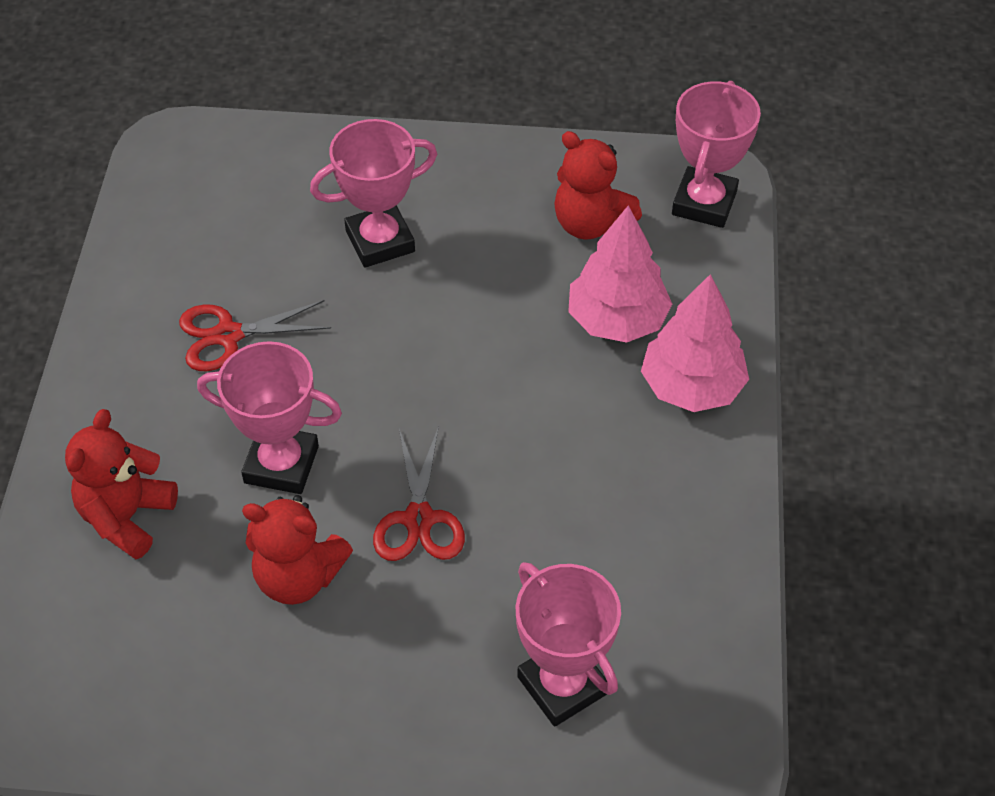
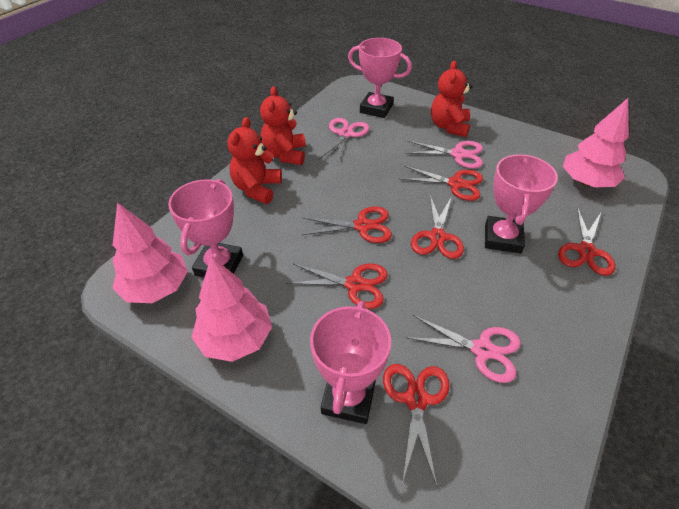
pink scissors: none = 0 -> [319,118,369,163] [406,140,483,168] [406,315,520,383] = 3
pink tree: [568,205,672,343] [641,274,749,412] = 2 -> [112,202,188,303] [191,256,272,362] [563,98,629,187] = 3
red scissors: [179,300,331,371] [373,426,465,561] = 2 -> [286,263,388,309] [302,207,392,243] [383,364,450,486] [400,166,483,201] [411,195,464,259] [558,207,615,276] = 6

